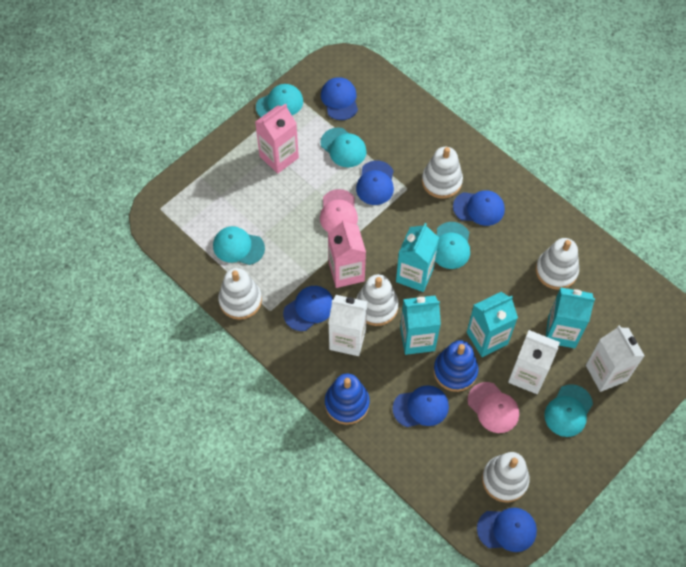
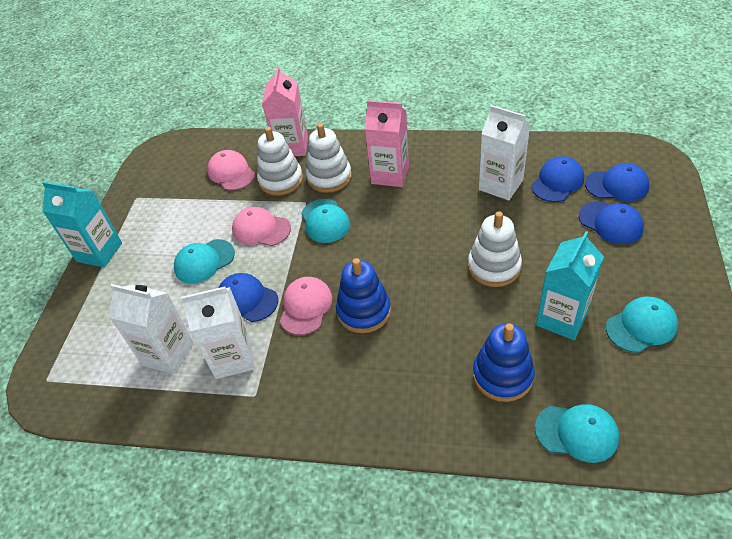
blue cap: [283,286,333,331] [321,77,358,120] [356,161,394,205] [393,385,449,427] [453,190,505,226] [477,508,537,552] = 6 -> [218,273,278,322] [531,156,584,202] [579,201,644,244] [585,163,649,201] = 4
pink cap: [320,189,358,232] [467,382,519,433] = 2 -> [207,150,255,191] [232,207,291,246] [280,277,332,335] = 3
turquoise cap: [213,226,265,265] [256,84,303,117] [321,127,367,167] [435,222,470,269] [544,384,593,437] = 5 -> [174,239,235,284] [301,199,350,243] [535,404,619,463] [606,296,678,353] = 4
turquoise carton: [396,223,439,292] [400,296,441,355] [467,292,518,357] [546,287,595,348] = 4 -> [42,181,122,268] [536,231,604,340] = 2
white stacking toy: [218,268,262,320] [356,274,399,326] [422,147,463,199] [482,452,530,502] [536,238,579,290] = 5 -> [257,127,303,196] [306,123,352,193] [468,211,522,287] = 3

